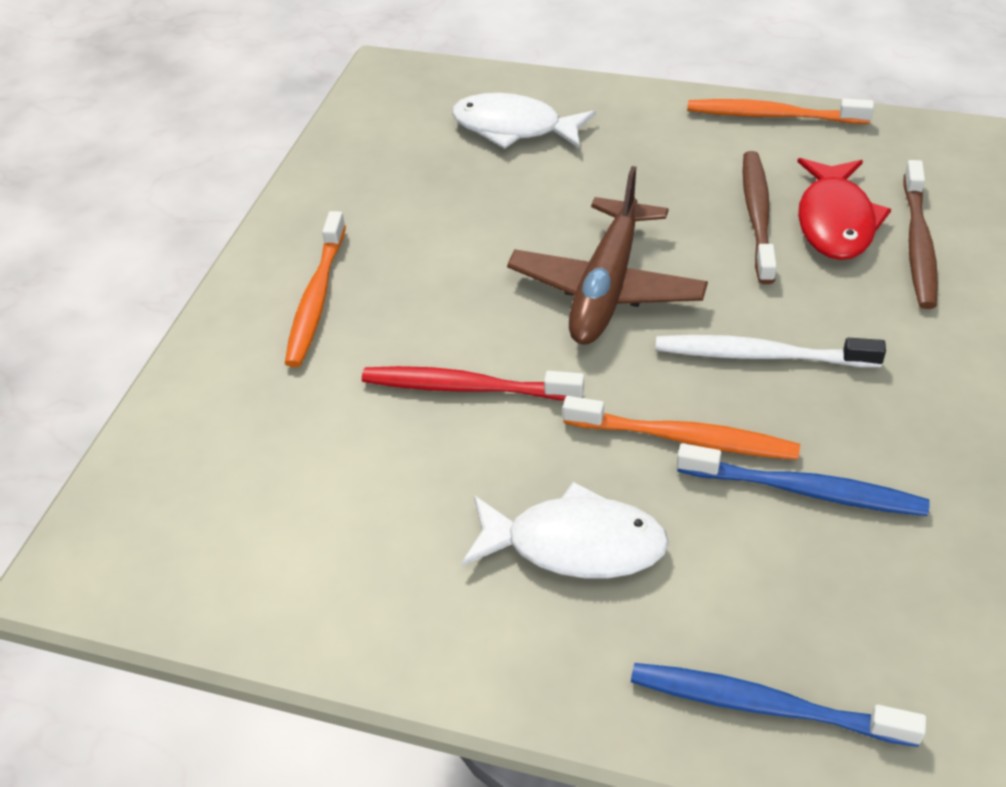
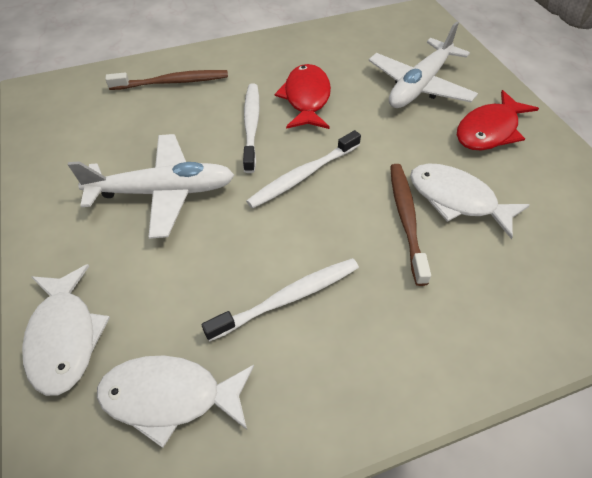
blue toothbrush: [631,663,926,747] [677,443,930,516] = 2 -> none = 0
brown plane: [507,166,708,345] = 1 -> none = 0
orange toothbrush: [285,211,346,367] [563,396,800,460] [687,99,874,124] = 3 -> none = 0
red fish: [798,158,891,260] = 1 -> [275,64,331,129] [457,90,539,150] = 2
red toothbrush: [362,366,584,401] = 1 -> none = 0
white fish: [452,93,596,149] [461,482,669,578] = 2 -> [22,264,110,396] [97,356,254,448] [410,163,530,239] = 3
white plane: none = 0 -> [68,134,234,239] [369,21,478,108] = 2
white toothbrush: [656,335,886,368] = 1 -> [202,258,359,342] [243,83,260,173] [246,130,361,209] = 3

